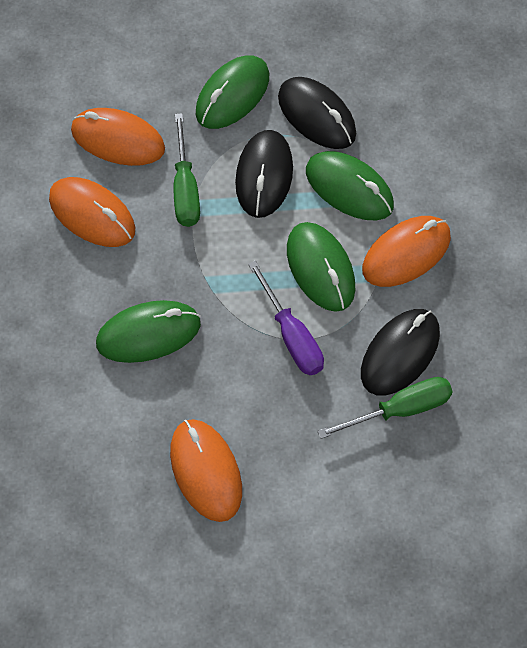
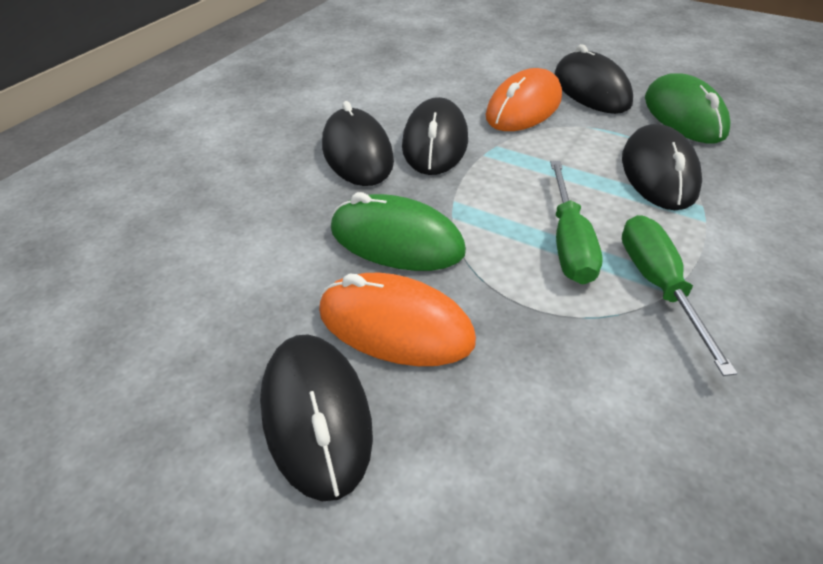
black mouse: [235,130,293,218] [278,77,356,149] [361,309,440,396] = 3 -> [260,334,373,501] [322,101,394,186] [402,97,468,175] [554,44,633,114] [622,124,702,210] = 5
green mouse: [96,300,201,363] [196,55,269,129] [287,222,355,312] [306,151,394,220] = 4 -> [331,192,466,271] [645,73,730,144] = 2
orange mouse: [49,177,135,247] [71,108,165,166] [170,419,242,522] [362,216,451,287] = 4 -> [319,273,476,366] [486,68,562,131] = 2
purple screwdriver: [248,261,324,375] = 1 -> none = 0

